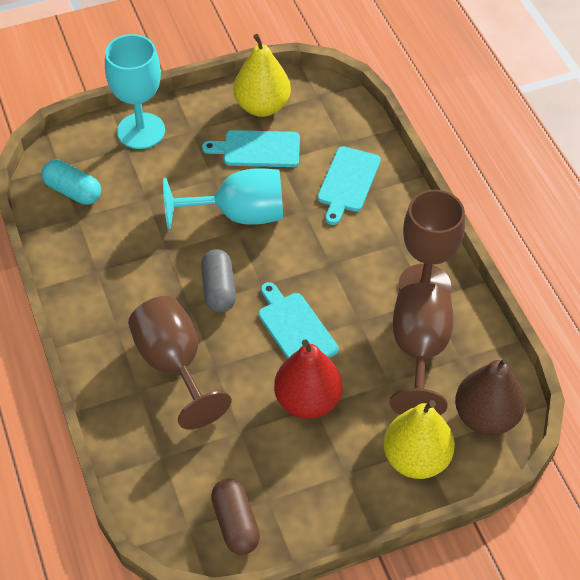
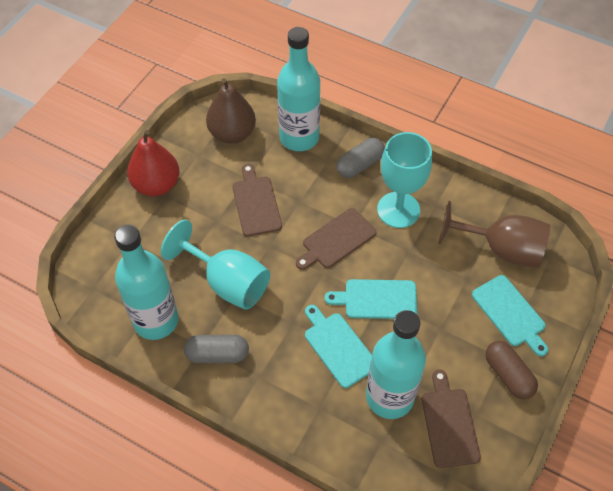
brown cutting board: none = 0 -> [232,164,282,237] [296,208,376,270] [422,370,481,468] = 3
brown goblet: [128,296,232,429] [390,283,453,415] [398,190,465,294] = 3 -> [438,201,550,268] = 1
grey capsule: [201,249,236,313] = 1 -> [184,335,249,363] [336,138,385,178] = 2
turquoise bottle: none = 0 -> [114,225,178,340] [277,27,320,151] [366,310,426,419] = 3
turquoise capsule: [41,160,101,205] = 1 -> none = 0
yellow pear: [234,34,291,117] [383,400,455,479] = 2 -> none = 0

